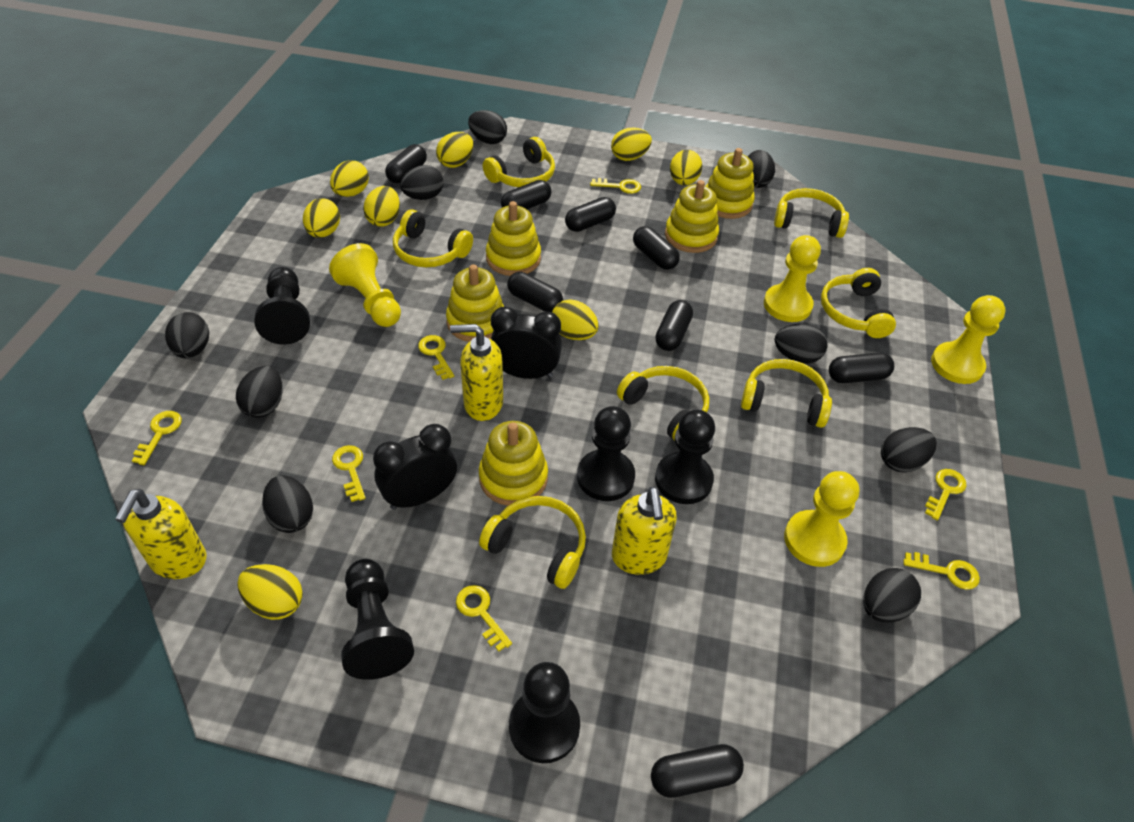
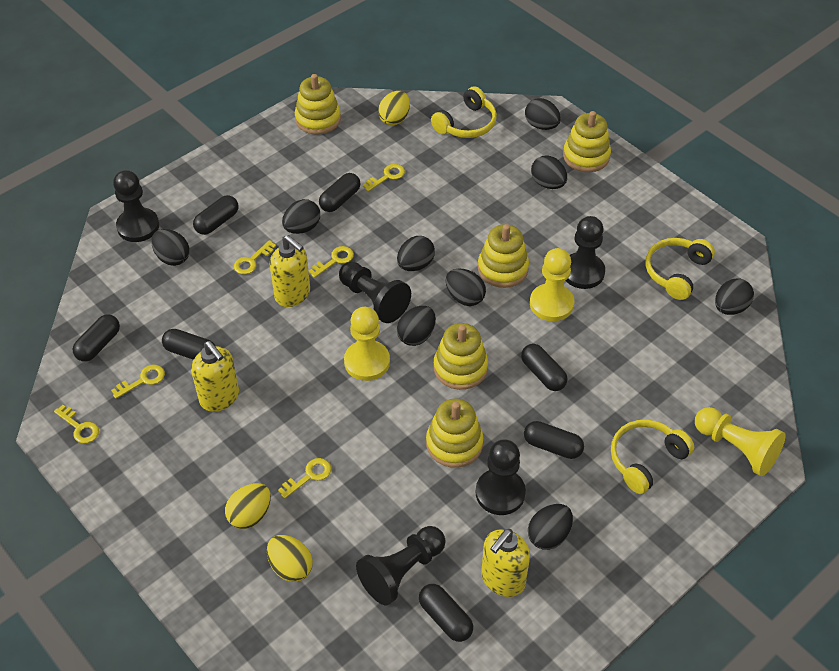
black capsule: [385,144,427,183] [501,180,551,209] [507,272,563,312] [565,197,616,232] [633,226,680,270] [651,744,744,798] [655,300,693,351] [829,353,894,383] = 8 -> [73,314,120,362] [162,329,215,360] [193,195,238,235] [319,173,360,212] [419,584,473,642] [521,344,568,391] [524,421,584,459] = 7
black clock: [373,424,457,510] [491,306,562,379] = 2 -> none = 0
yellow egg: [237,564,303,620] [303,198,340,238] [330,160,369,197] [363,186,400,227] [436,132,473,168] [552,299,599,340] [611,127,652,161] [670,150,702,185] = 8 -> [225,483,271,529] [267,535,313,582] [378,91,410,125] = 3
yellow headphones: [393,209,473,267] [479,496,586,589] [483,137,555,187] [617,366,709,441] [741,359,832,428] [774,188,849,238] [821,268,896,338] = 7 -> [431,86,497,138] [611,420,694,494] [645,238,715,300] = 3
yellow key: [132,411,182,465] [332,445,366,502] [418,335,454,380] [456,585,512,652] [590,178,641,194] [903,552,980,590] [925,469,967,521] = 7 -> [54,405,99,444] [111,365,165,399] [234,240,276,275] [278,458,331,499] [309,246,354,278] [362,164,405,191] = 6
yellow pawn: [329,243,401,327] [764,235,821,322] [784,471,859,567] [931,295,1006,384] = 4 -> [344,307,390,381] [530,248,574,321] [695,407,786,476] = 3

